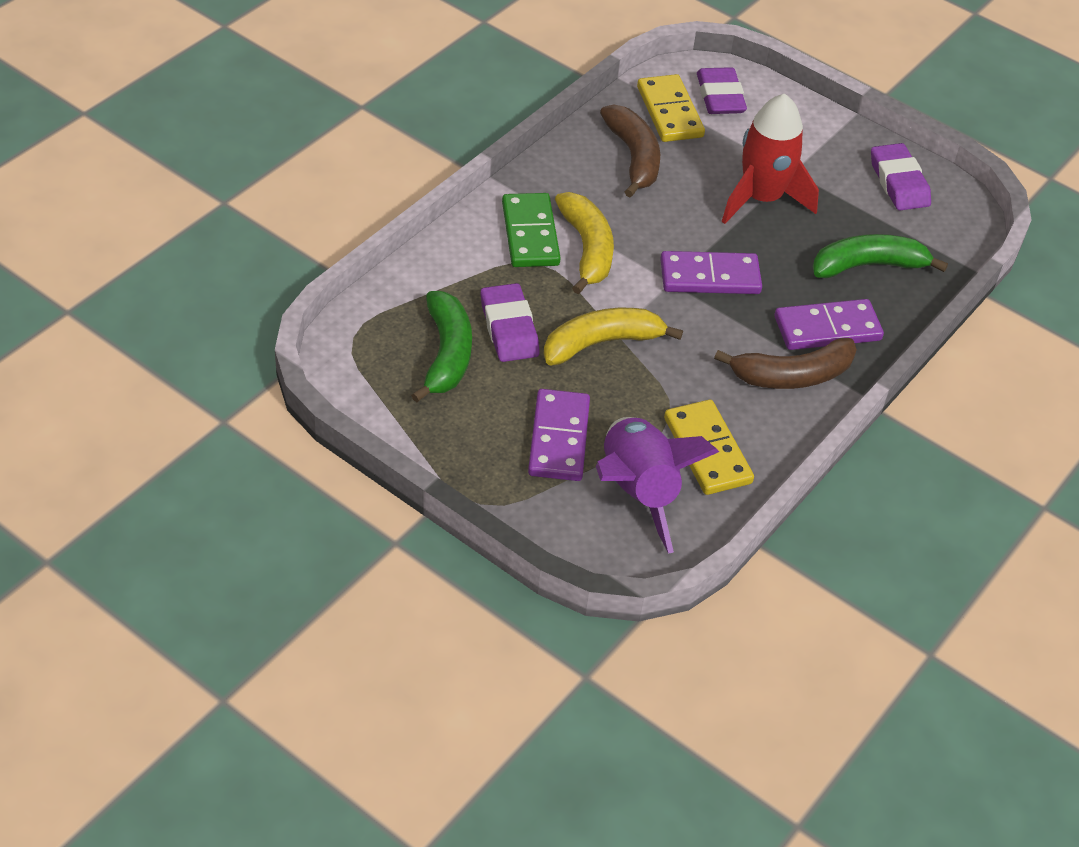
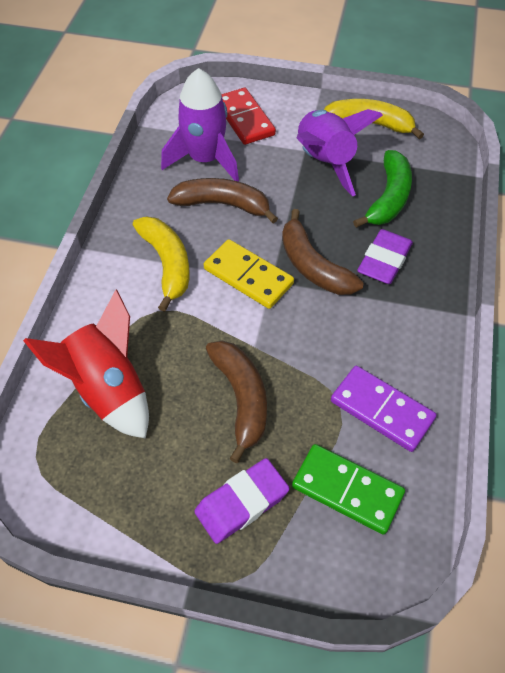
brown banana: [600,104,660,198] [714,338,857,389] = 2 -> [167,178,278,223] [206,340,267,463] [282,209,364,295] = 3
green banana: [411,291,472,402] [813,234,948,278] = 2 -> [353,150,412,228] = 1
purple domino: [528,389,590,481] [660,251,762,294] [774,299,884,350] = 3 -> [331,366,436,452] = 1
purple eraser: [481,283,540,362] [697,67,747,114] [871,143,931,210] = 3 -> [194,458,290,544] [357,229,413,284] = 2
purple rocket: [596,417,719,554] = 1 -> [161,68,239,181] [297,109,383,196] = 2
red domino: none = 0 -> [221,88,276,145] = 1
yellow domino: [637,74,705,142] [664,400,754,495] = 2 -> [204,239,294,309] = 1

